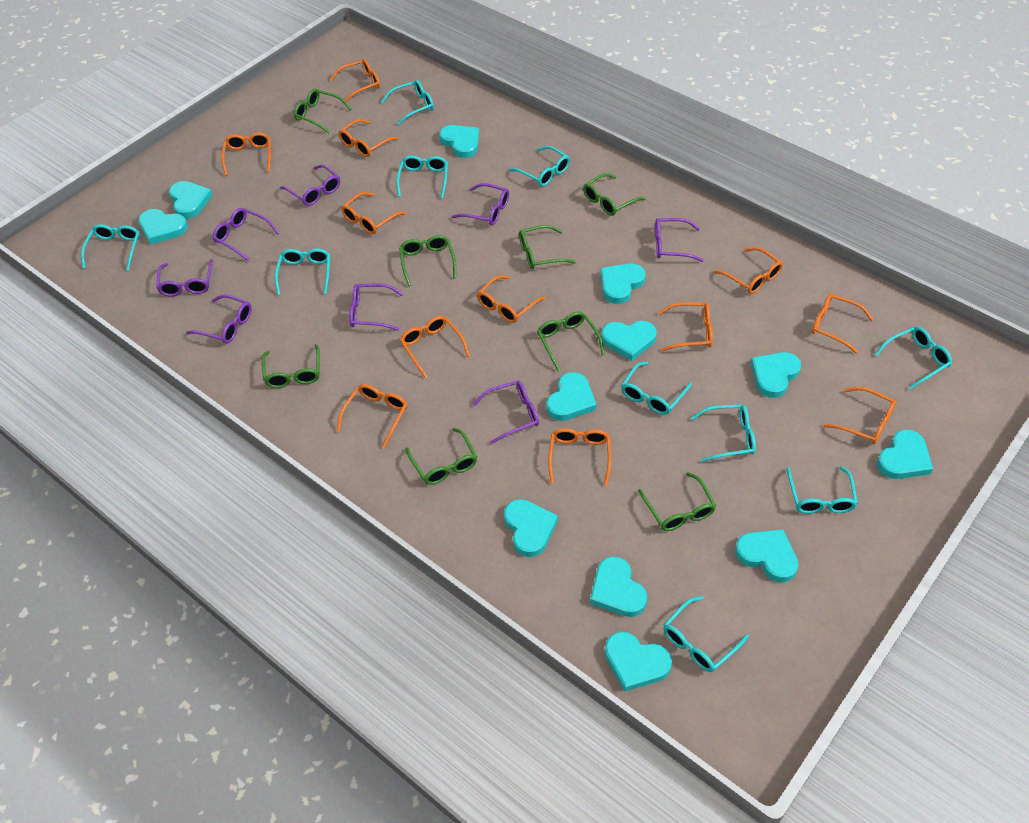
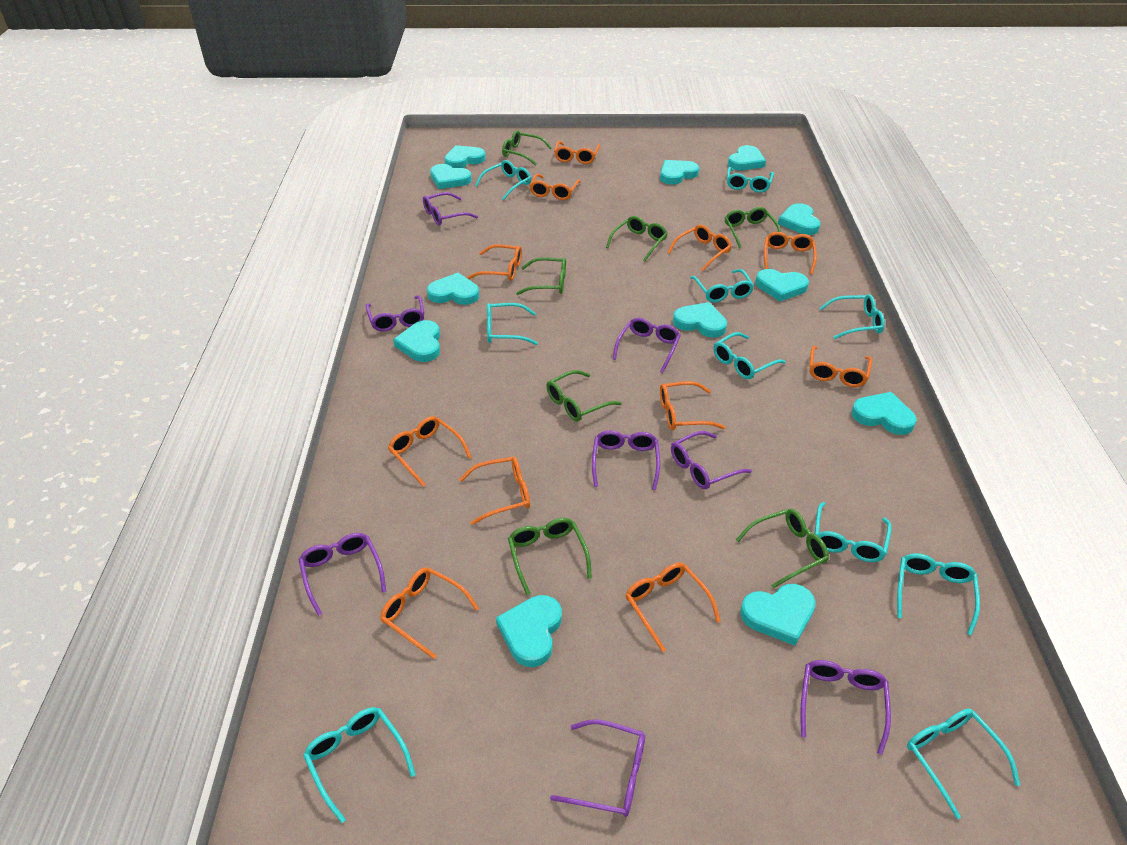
green glasses: [262,344,320,388] [294,89,351,133] [399,235,456,286] [405,428,477,485] [519,225,576,269] [537,312,605,371] [583,173,646,216] [638,472,716,531] = 8 -> [502,130,552,166] [508,518,592,595] [516,257,566,295] [546,370,622,422] [606,216,668,261] [724,207,781,248] [736,509,829,588] = 7
orange glasses: [221,132,271,176] [330,59,380,102] [337,384,408,448] [339,119,399,157] [341,192,406,234] [400,316,470,378] [477,275,545,323] [548,428,611,486] [658,302,713,351] [714,247,783,294] [812,294,874,354] [824,387,896,444] = 12 -> [380,567,479,659] [388,416,472,487] [459,456,530,525] [467,244,522,281] [529,174,581,200] [554,141,600,164] [625,562,721,652] [660,381,725,430] [668,225,732,272] [764,232,817,274] [809,346,872,387] = 11

